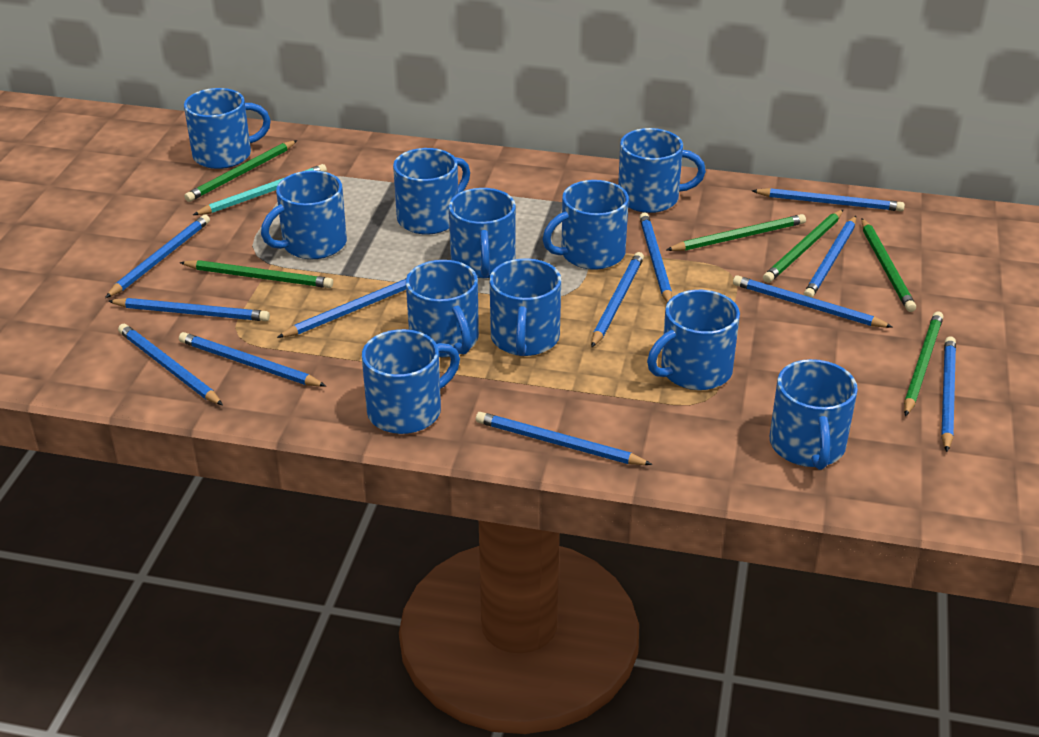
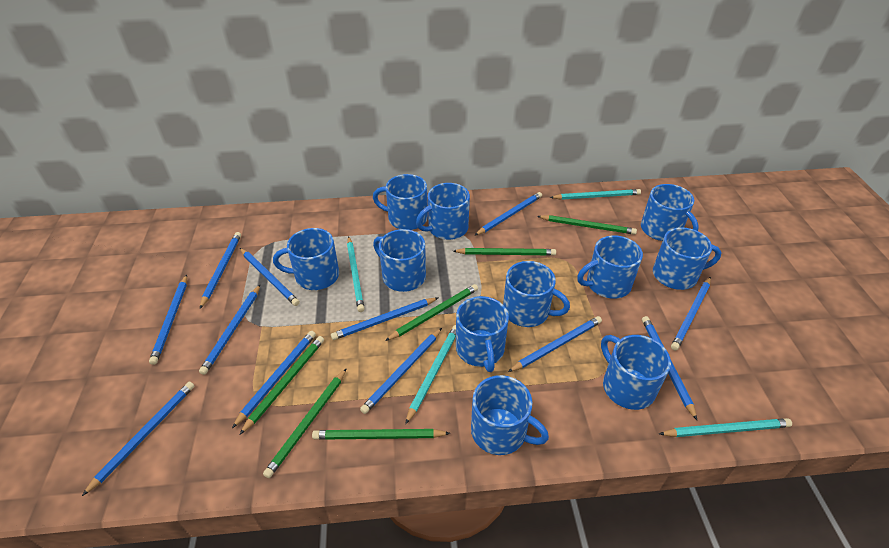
turquoise pencil: [193,164,327,215] = 1 -> [347,236,365,312] [405,325,456,424] [550,189,641,200] [659,418,792,437] = 4

